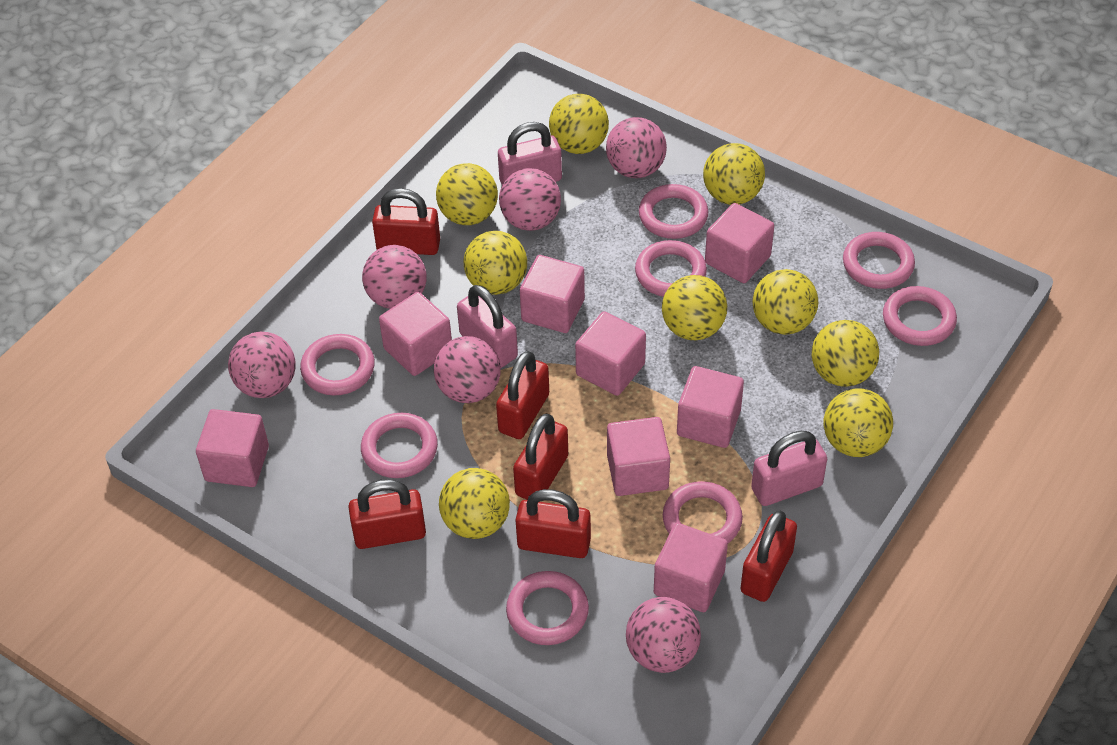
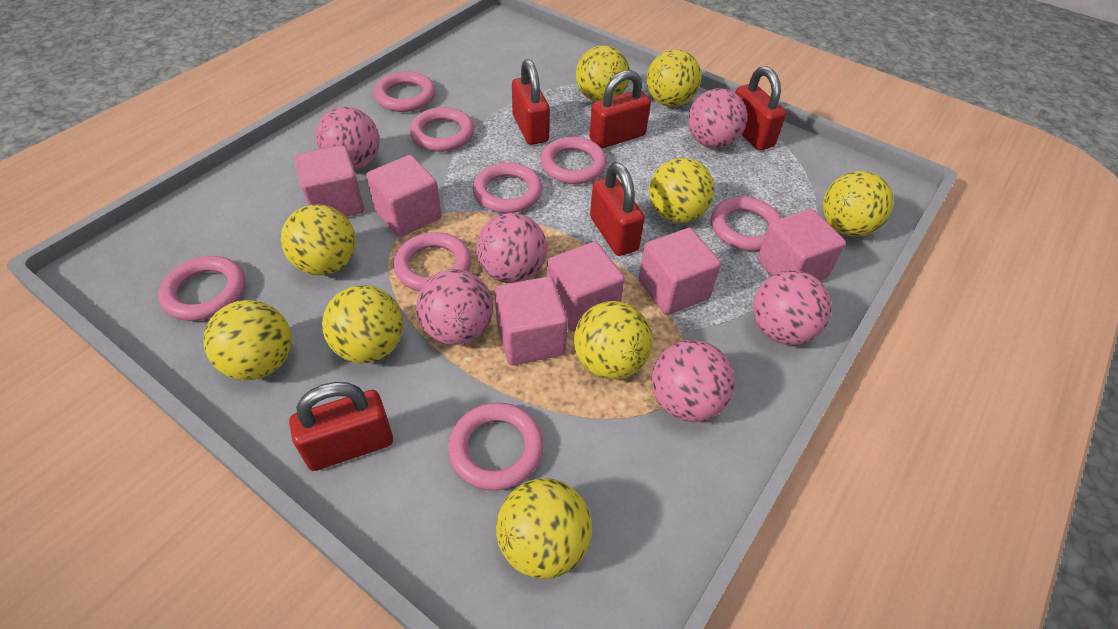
pink cube: [196,409,269,487] [379,292,452,376] [520,255,585,333] [575,311,646,396] [607,417,670,496] [654,523,728,612] [677,366,744,448] [705,203,774,283] = 8 -> [294,145,364,217] [366,155,442,237] [495,276,568,366] [547,241,625,332] [638,228,721,315] [757,209,846,281] = 6
pink padlock: [457,285,518,368] [498,122,562,185] [751,431,827,506] = 3 -> none = 0
red padlock: [348,479,426,549] [372,188,440,255] [496,351,549,439] [513,413,568,500] [516,489,591,558] [740,510,797,602] = 6 -> [289,382,393,471] [512,59,550,145] [589,70,651,149] [590,162,645,256] [735,66,786,151] = 5

